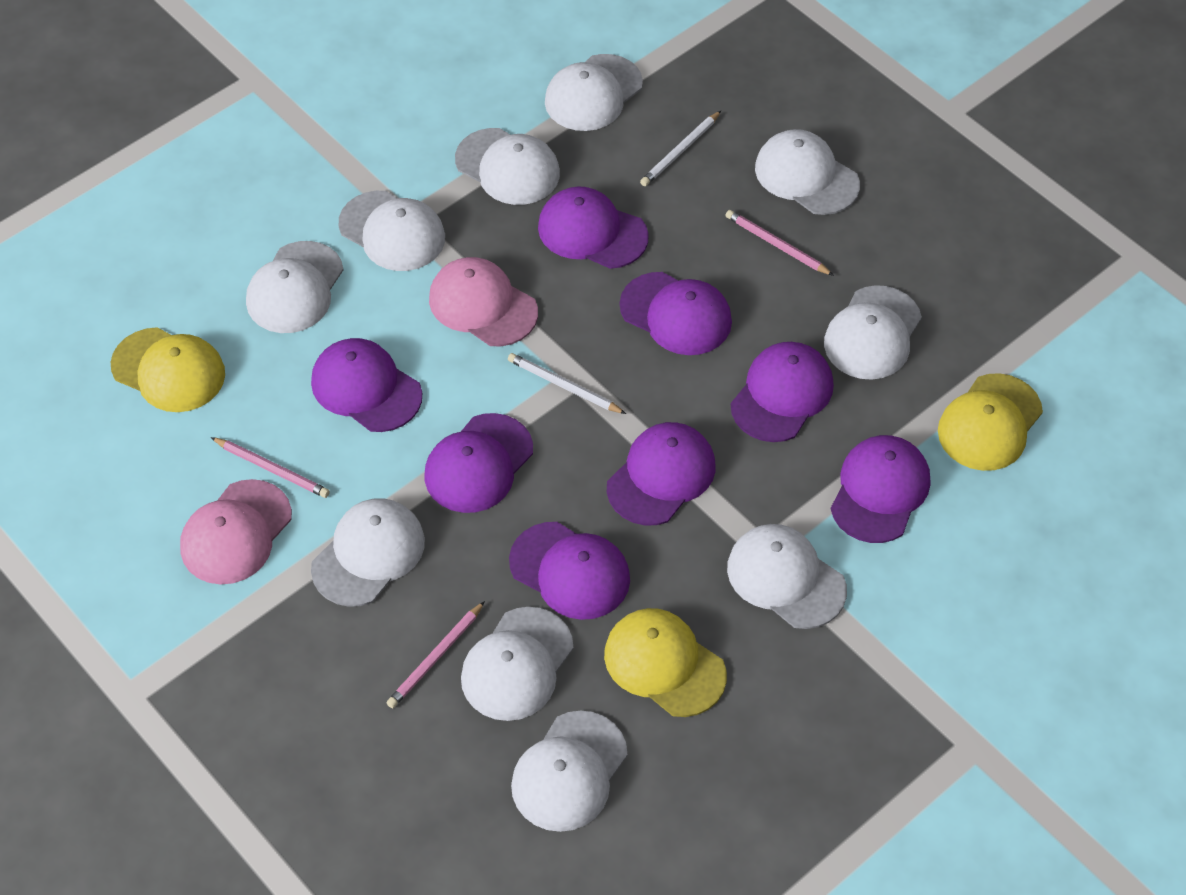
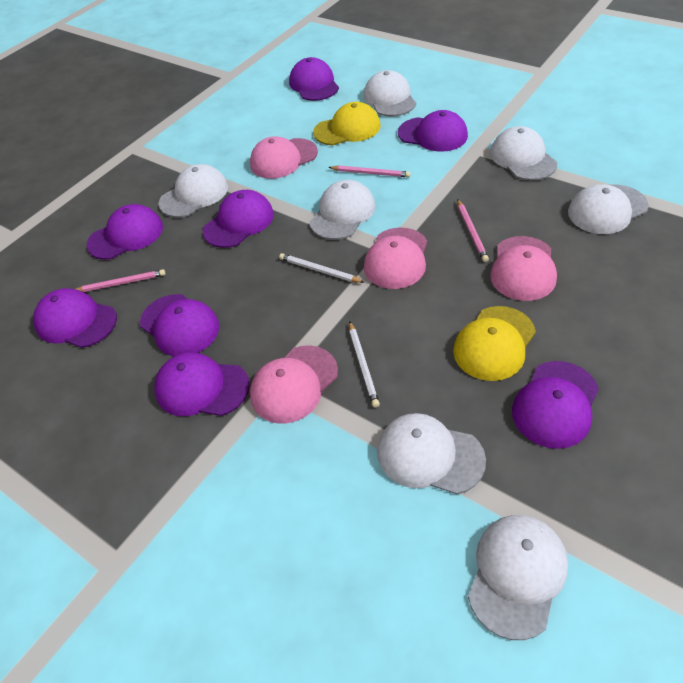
pink cap: [180,479,292,585] [429,257,538,346] = 2 -> [250,136,318,179] [250,345,338,423] [364,228,427,289] [490,236,557,301] = 4
white cap: [246,241,343,333] [311,498,425,607] [339,191,445,271] [455,128,560,205] [461,607,573,721] [511,711,627,832] [545,54,643,131] [727,524,847,629] [755,129,860,215] [824,285,922,380] = 10 -> [158,164,228,217] [310,180,375,240] [364,70,416,116] [377,413,486,494] [468,515,568,640] [490,126,557,180] [568,184,649,234] = 7
yellow cap: [111,327,225,412] [604,608,727,717] [938,373,1043,471] = 3 -> [313,102,381,145] [453,306,536,381] = 2

